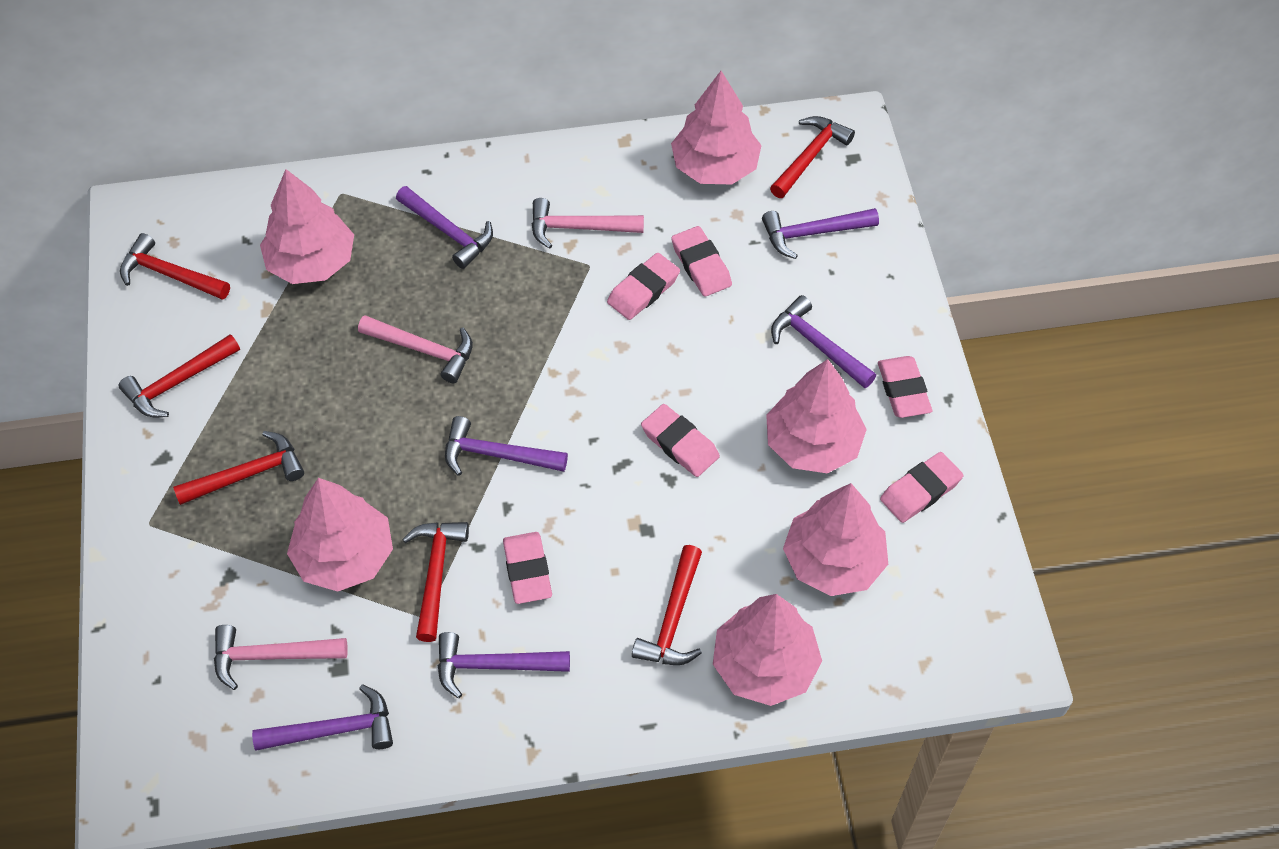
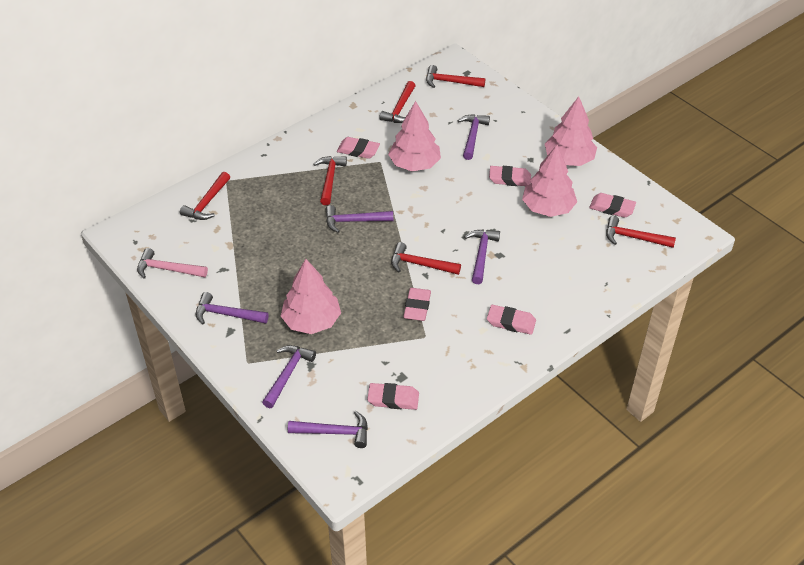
pink hammer: [214,625,348,690] [358,315,473,383] [532,198,644,249] = 3 -> [137,248,208,279] = 1
pink tree: [260,169,354,284] [287,478,393,592] [671,71,762,184] [713,594,822,706] [766,359,867,473] [783,483,888,596] = 6 -> [281,259,341,334] [388,101,441,171] [522,145,577,217] [545,96,597,166] = 4

